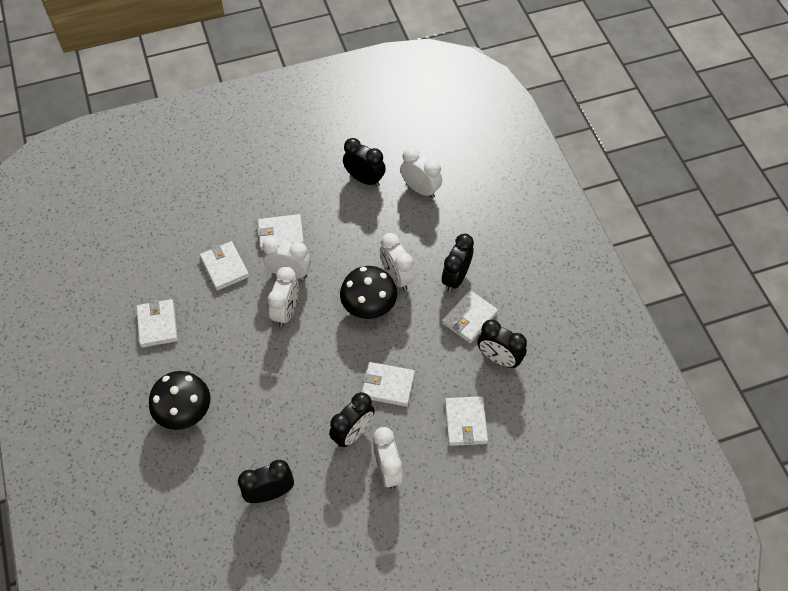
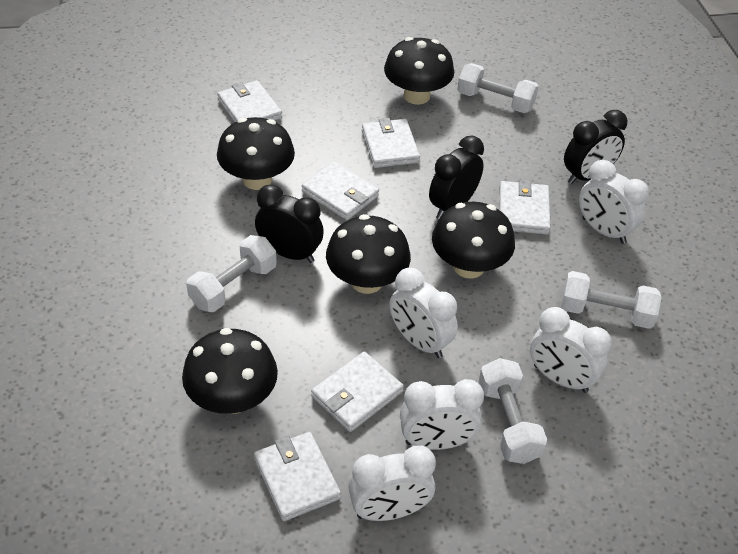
black clock: [238,460,294,503] [329,392,375,447] [343,138,386,187] [442,234,474,292] [477,320,527,368] = 5 -> [255,185,324,263] [429,135,484,219] [564,110,627,184] = 3
black mushroom: [149,371,210,430] [340,266,397,319] = 2 -> [182,328,278,414] [217,117,295,190] [326,214,411,294] [384,37,454,105] [432,202,515,279] = 5
white dumbbell: none = 0 -> [186,235,277,312] [457,63,539,113] [478,358,547,464] [561,271,662,329] = 4

